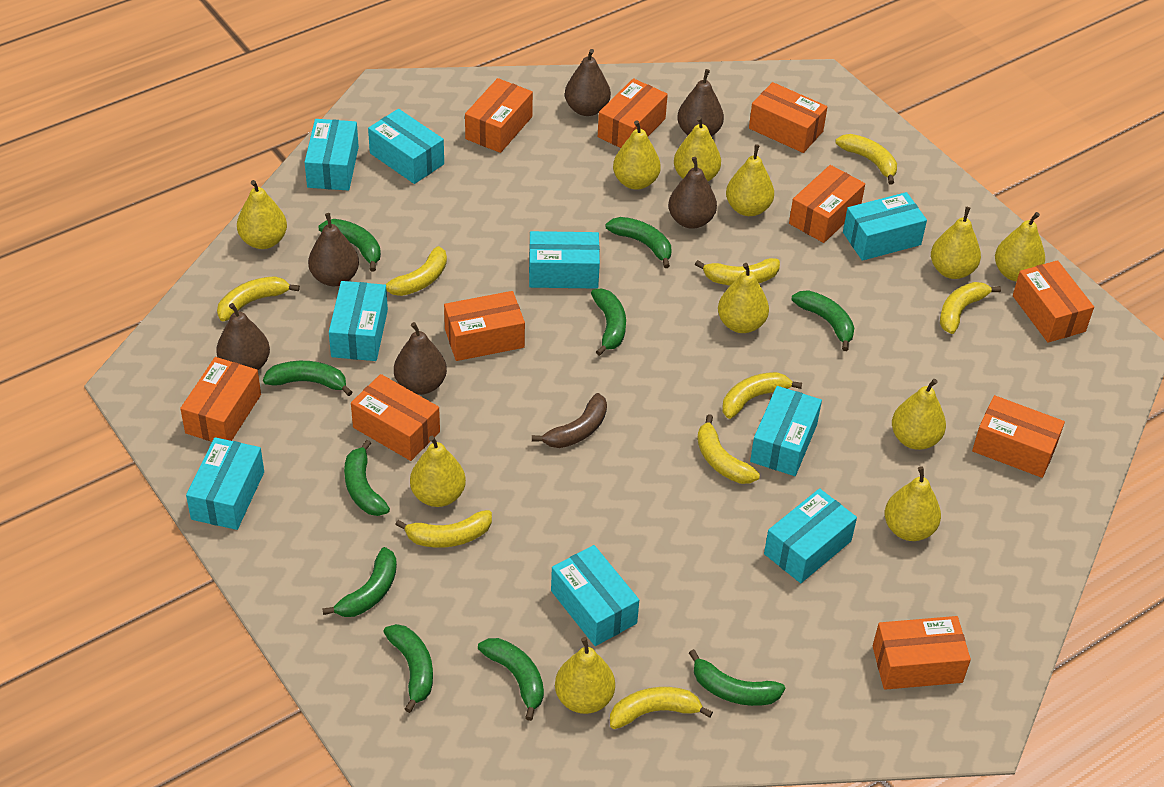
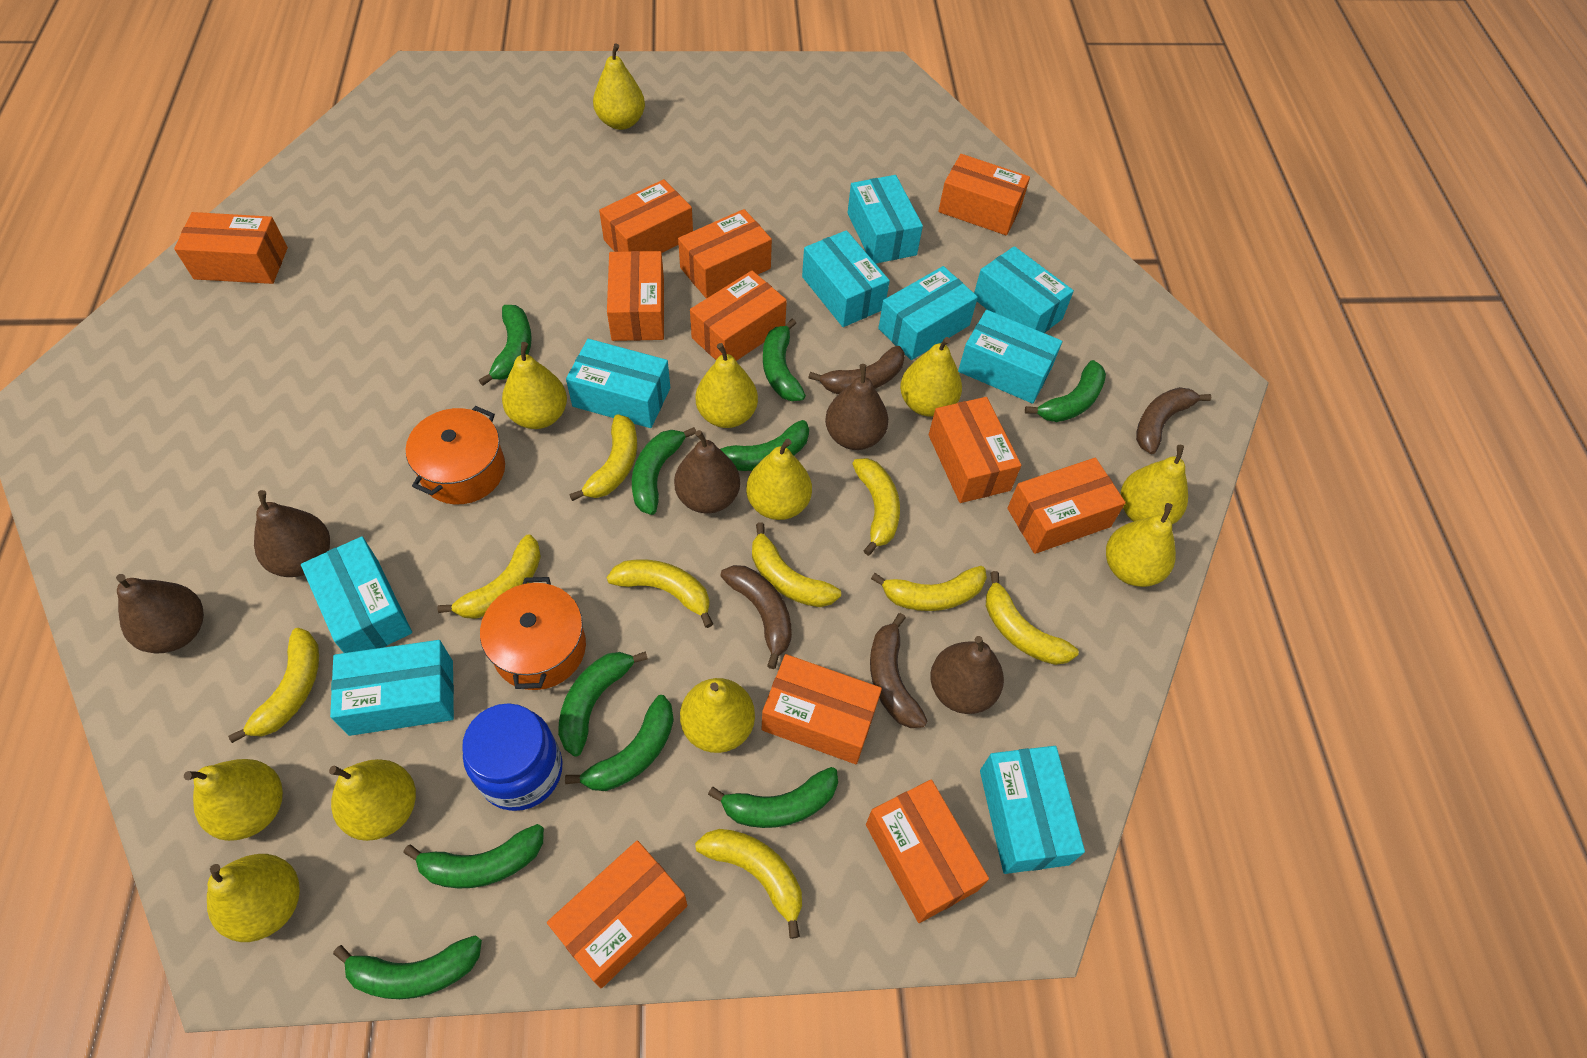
blue jar: none = 0 -> [462,703,563,811] = 1
brown banana: [532,393,607,448] = 1 -> [720,565,792,669] [808,346,905,394] [870,613,927,728] [1136,387,1212,454] = 4
brown pear: [216,303,270,370] [308,213,359,286] [394,322,447,395] [565,49,611,116] [668,157,717,229] [677,69,724,137] = 6 -> [116,574,204,653] [254,490,330,577] [674,430,740,513] [825,364,888,450] [930,636,1004,714] = 5
orange box: [180,357,261,442] [351,374,440,461] [444,291,525,361] [465,78,533,153] [598,78,668,148] [749,82,827,153] [789,165,865,243] [873,616,971,690] [972,395,1065,478] [1013,260,1094,343] = 10 -> [174,212,288,284] [547,840,687,988] [599,179,693,253] [607,251,664,341] [678,209,772,298] [690,271,787,361] [761,654,882,764] [866,779,989,923] [929,397,1021,503] [938,154,1030,235] [1007,458,1126,554] = 11
orange pot: none = 0 -> [406,406,505,504] [480,577,586,690] = 2

